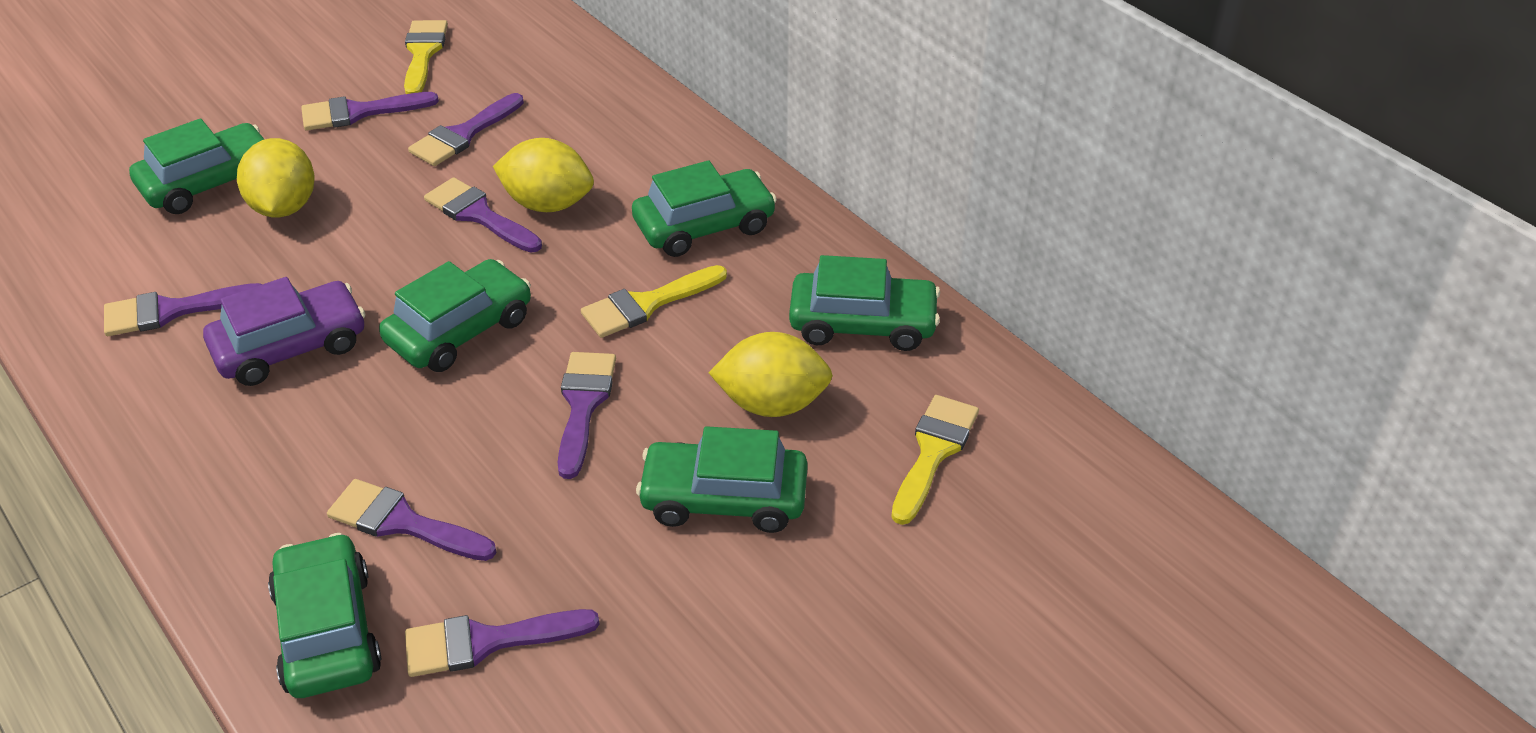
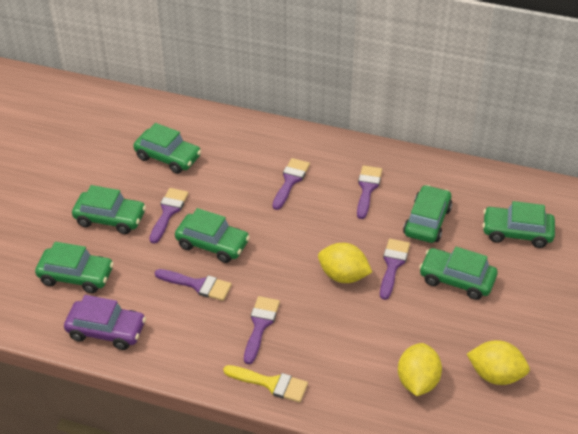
green car: [129,118,265,214] [268,533,382,698] [379,259,531,372] [632,160,777,257] [636,426,808,533] [789,255,940,351] = 6 -> [35,242,114,293] [72,185,146,234] [133,123,201,174] [175,208,250,263] [403,185,452,243] [419,247,498,300] [482,201,555,248] = 7
purple brush: [104,283,262,336] [301,92,439,131] [327,479,497,561] [405,609,599,677] [408,93,524,166] [424,177,542,253] [557,352,616,479] = 7 -> [149,188,189,244] [155,269,232,301] [244,296,280,364] [272,158,310,210] [357,165,382,219] [380,239,410,300] = 6
yellow brush: [404,20,448,94] [581,265,727,338] [891,395,979,525] = 3 -> [223,365,308,403] = 1

